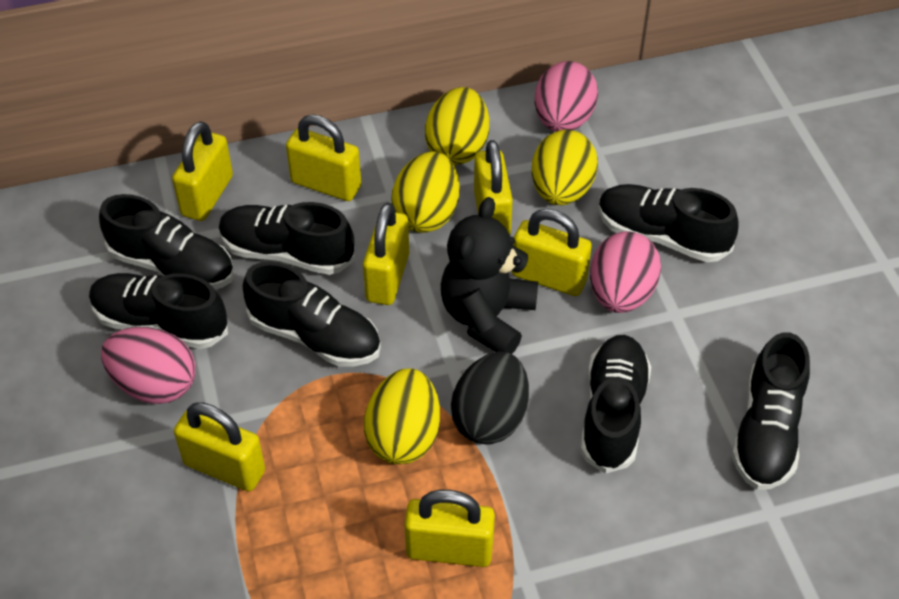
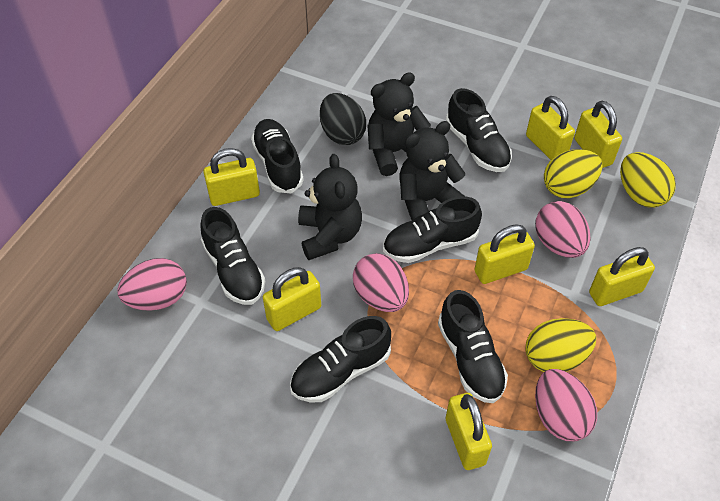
black shoe: [89,273,228,349] [99,194,234,289] [219,202,355,275] [243,262,381,367] [581,335,651,474] [598,184,739,262] [732,332,810,490] = 7 -> [200,207,265,305] [251,119,304,194] [290,316,391,402] [383,196,482,263] [438,290,508,403] [446,88,512,172] = 6
black teddy bear: [441,197,538,354] = 1 -> [298,154,362,260] [367,72,431,176] [399,121,466,221] = 3
pink egg: [101,327,196,404] [535,61,598,132] [590,231,661,313] = 3 -> [117,258,187,311] [353,253,409,312] [535,201,591,258] [535,369,597,441] = 4
yellow egg: [364,368,440,464] [391,151,460,233] [425,87,489,165] [532,130,598,205] = 4 -> [525,318,596,372] [544,149,603,198] [620,152,676,208] = 3

